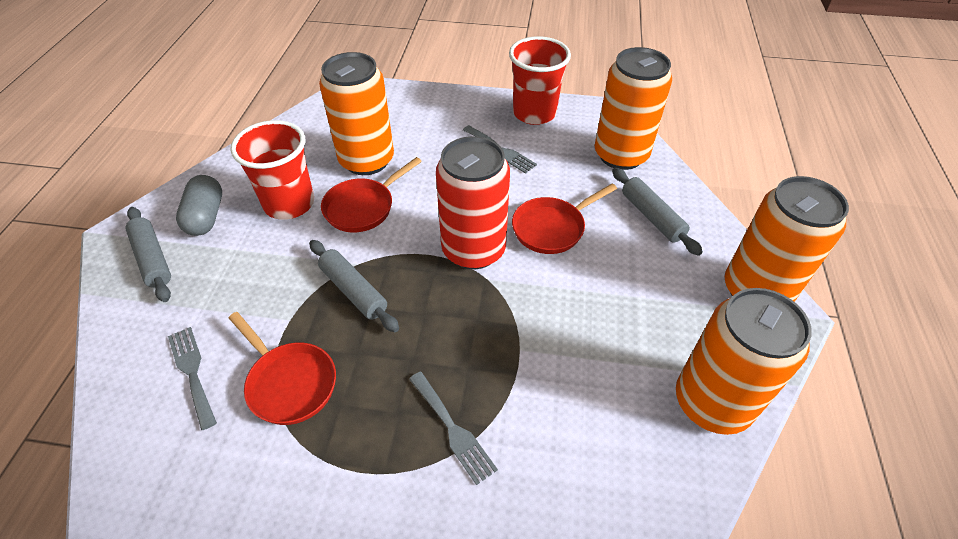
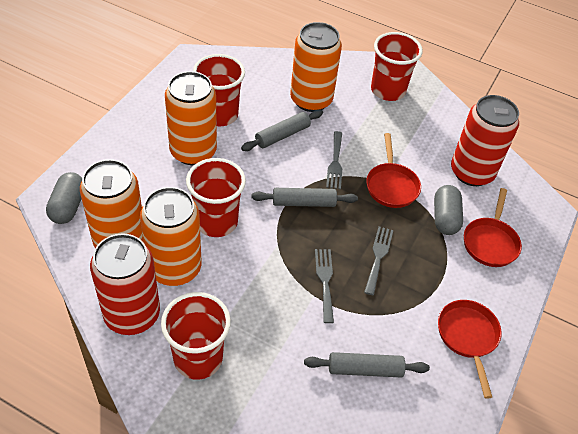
grey capsule: [176,175,222,236] = 1 -> [46,172,82,224] [434,185,463,235] = 2
red can: [436,136,510,269] = 1 -> [90,234,160,335] [451,95,519,186] = 2
red cup: [231,120,314,220] [509,36,571,125] = 2 -> [161,292,231,380] [186,158,246,237] [193,54,245,126] [371,32,423,101] = 4

